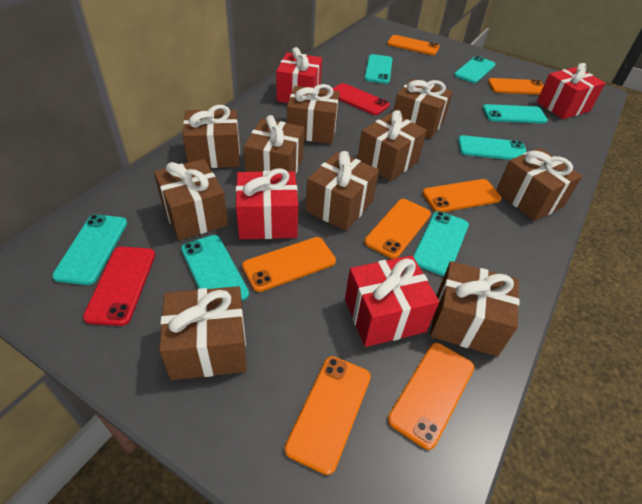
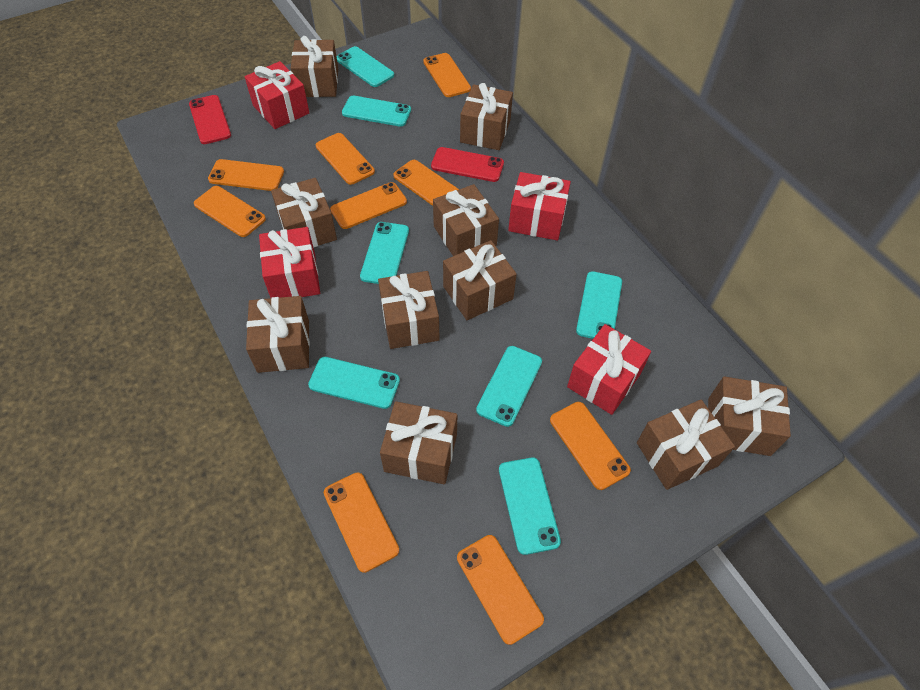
orange phone: [242,237,336,292] [285,356,371,475] [364,199,431,259] [387,35,439,55] [388,343,474,450] [422,179,501,212] [488,78,544,95] = 7 -> [194,186,266,237] [208,159,284,191] [316,133,375,185] [324,473,399,573] [330,182,407,229] [393,160,459,206] [423,53,471,97] [457,535,544,645] [550,402,631,490] = 9

